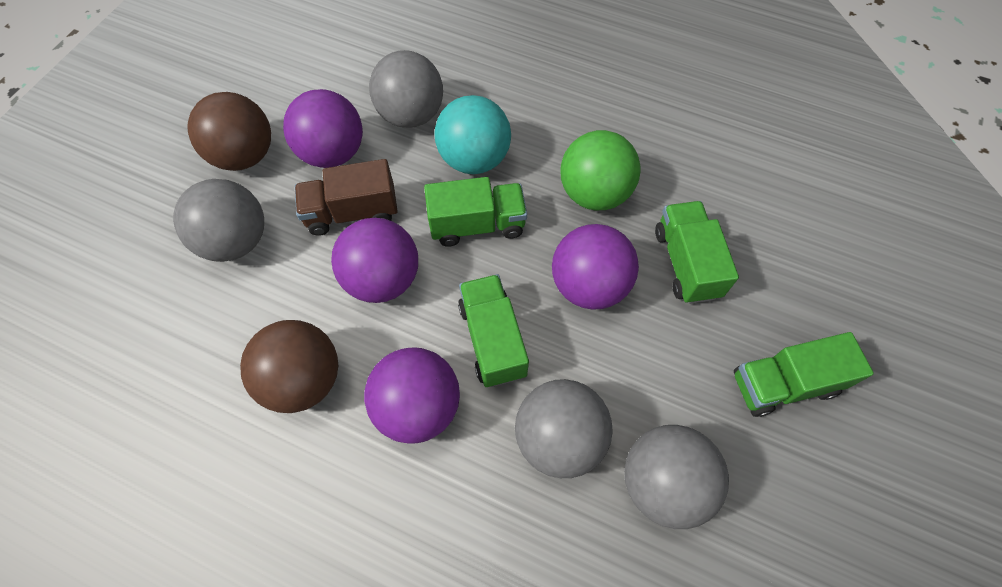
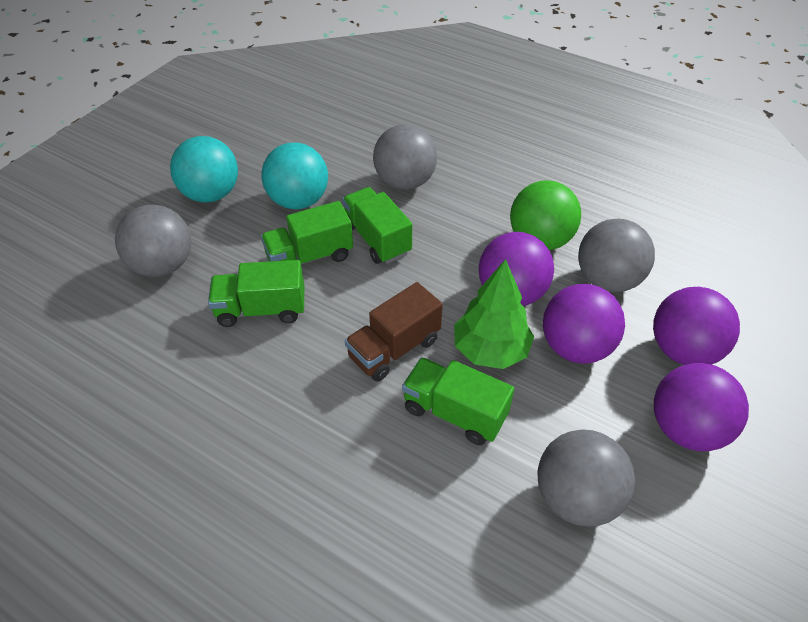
brown ball: [187,92,271,171] [240,320,338,413] = 2 -> none = 0
green tree: none = 0 -> [454,259,534,369] = 1
turquoise ball: [435,95,511,174] = 1 -> [170,136,238,203] [261,143,328,209] = 2

